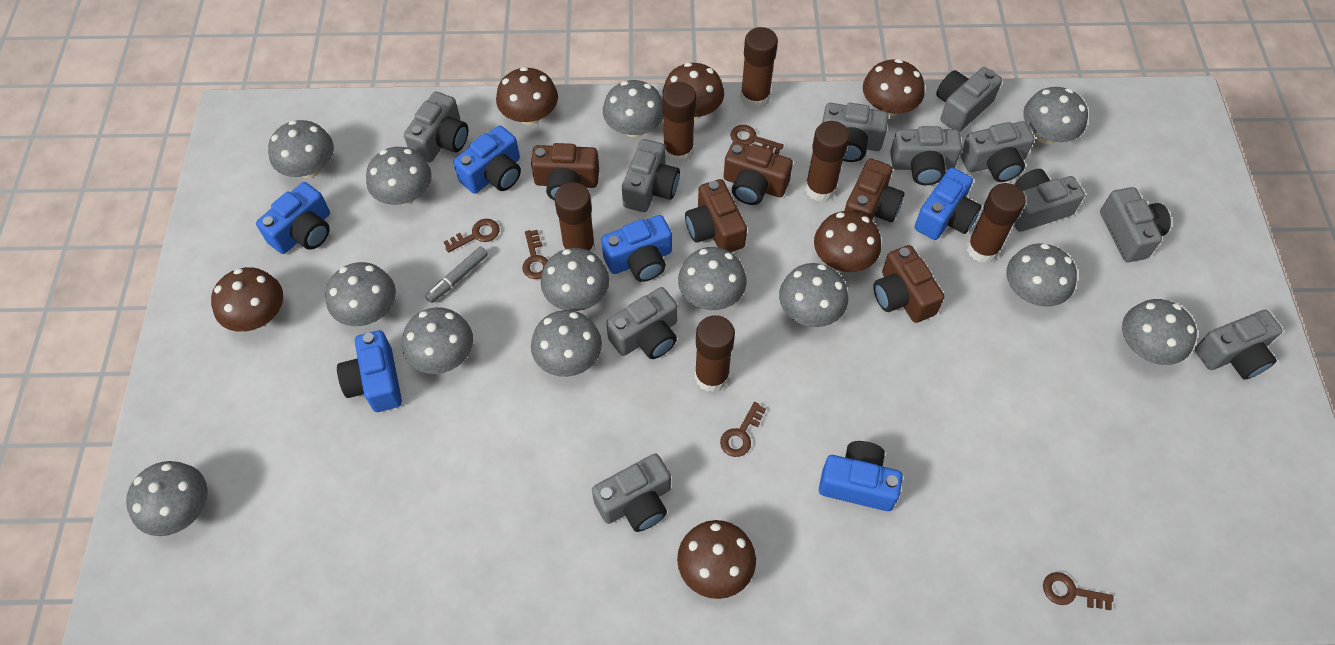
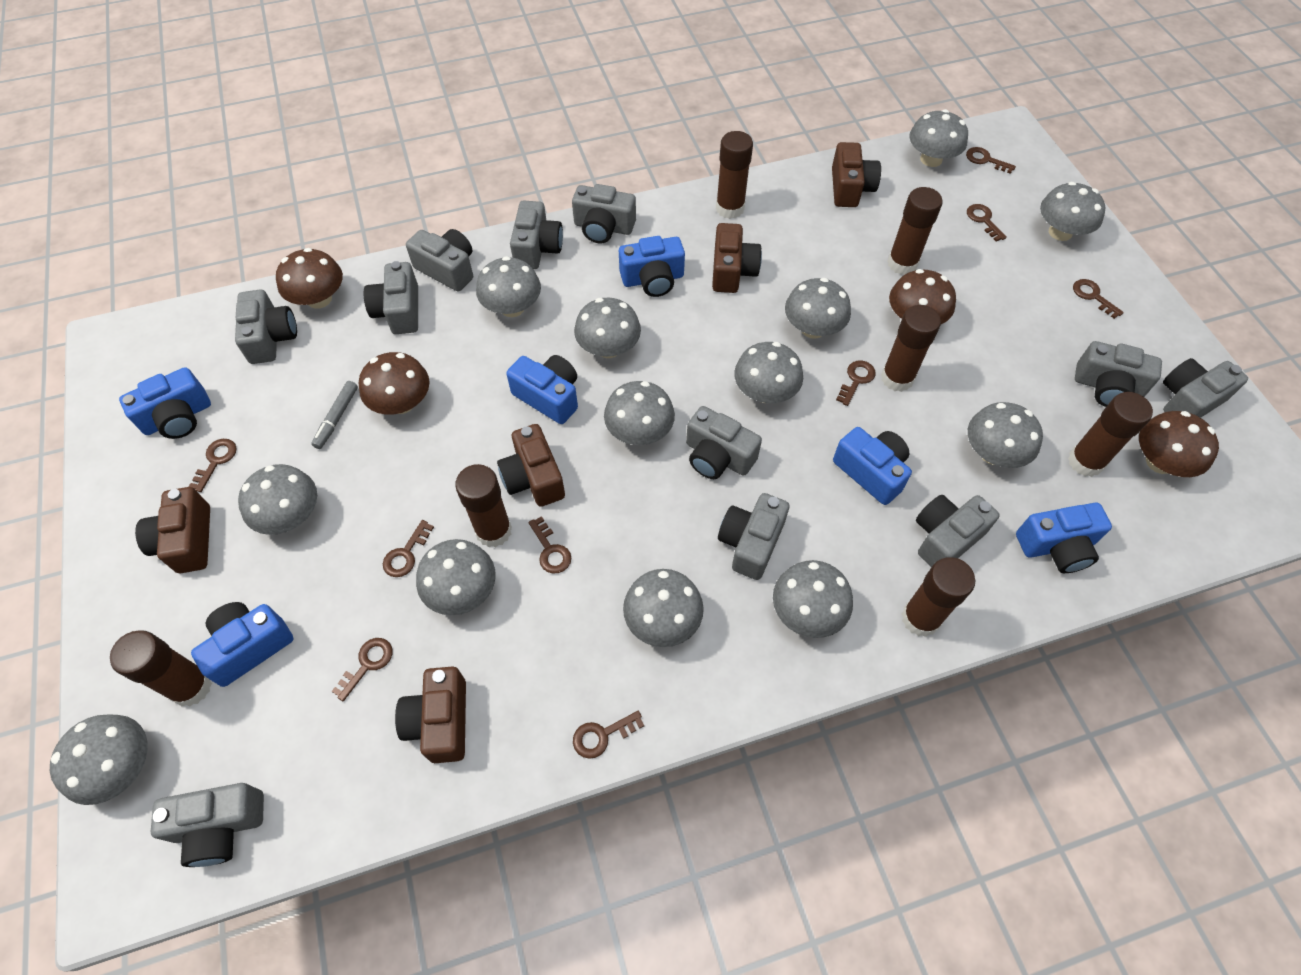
brown glue stick: [554,182,595,253] [662,82,696,163] [695,315,735,392] [740,27,778,109] [805,121,850,202] [967,183,1026,263] = 6 -> [110,630,212,707] [455,464,512,547] [716,131,753,219] [881,305,941,392] [887,187,943,275] [902,557,975,637] [1068,392,1153,477] = 7
brown key: [444,219,500,253] [522,230,548,279] [720,402,766,457] [730,125,784,154] [1043,572,1113,610] = 5 -> [189,439,237,492] [332,638,393,701] [383,520,434,577] [528,516,571,574] [573,711,644,759] [836,360,875,406] [966,147,1016,174] [967,204,1007,241] [1073,279,1124,319] = 9
brown mushroom: [211,267,283,332] [496,67,558,125] [663,62,724,120] [677,520,756,599] [814,211,881,272] [863,59,925,116] = 6 -> [276,248,343,309] [359,352,430,415] [889,269,956,324] [1139,411,1219,477] = 4

